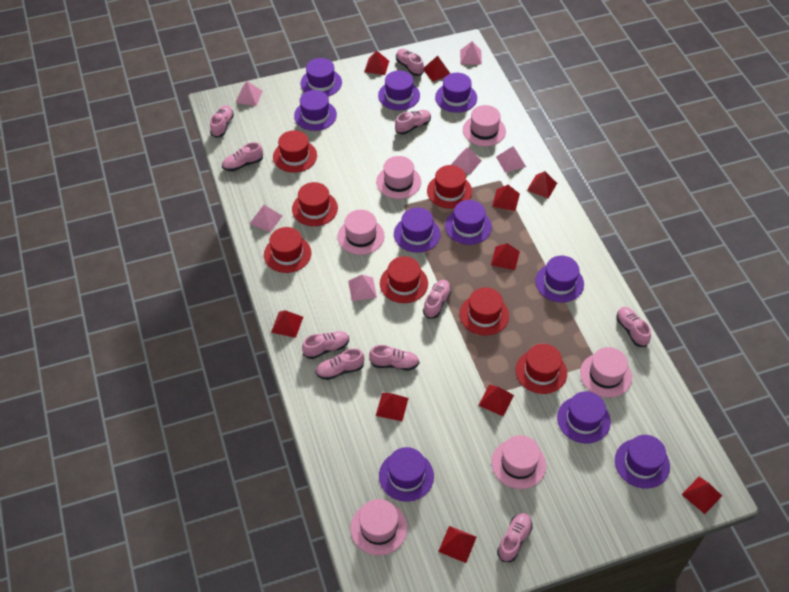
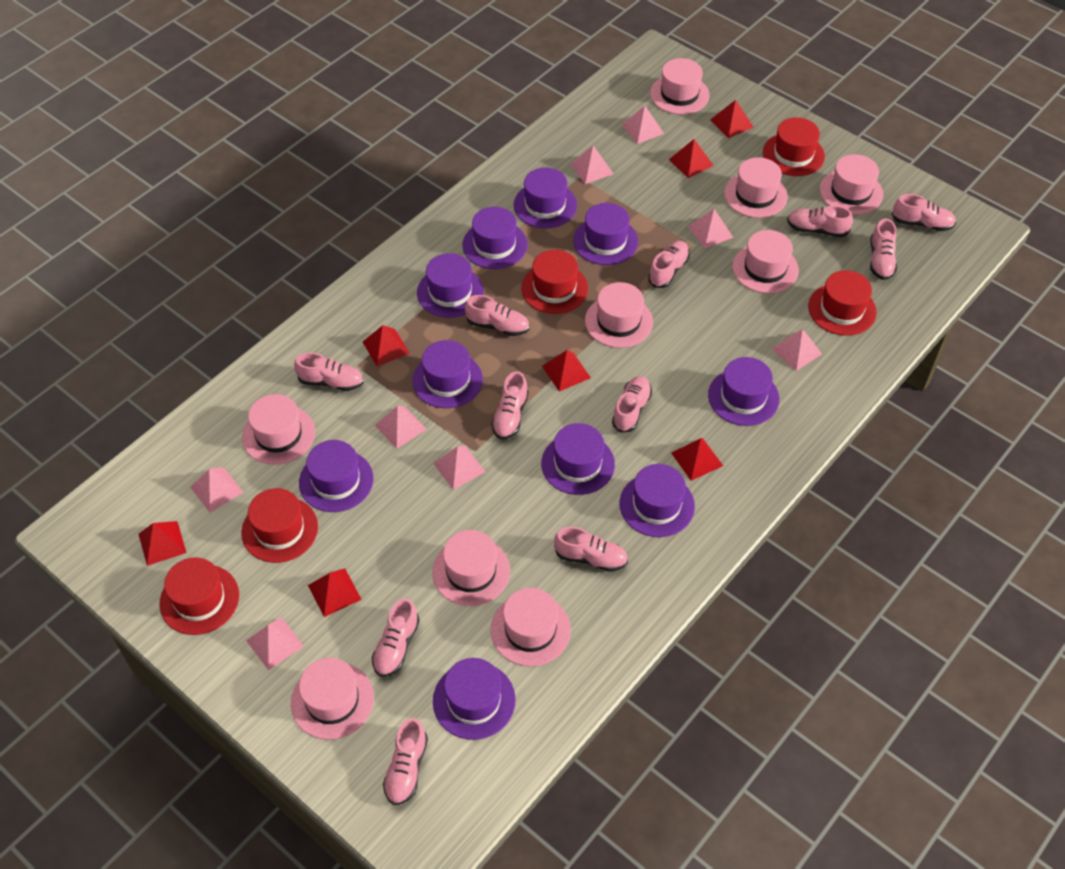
pink hat: [338,210,385,255] [350,499,407,555] [376,156,421,199] [463,105,506,146] [491,435,546,489] [580,347,632,398] = 6 -> [242,394,315,465] [291,658,374,740] [432,530,510,606] [491,588,571,666] [585,282,653,348] [650,58,710,115] [724,157,788,218] [732,230,799,293] [820,154,883,215] = 9
pink pyramid: [236,81,263,106] [250,205,282,232] [348,275,377,301] [451,147,482,174] [460,41,482,65] [496,146,526,173] = 6 -> [190,467,243,513] [246,617,304,670] [375,406,427,449] [433,446,485,490] [571,146,614,184] [622,106,664,144] [688,209,734,248] [772,329,822,371] = 8
pink shoe: [210,105,234,138] [222,142,263,171] [302,331,349,359] [316,348,364,380] [369,345,419,371] [395,110,431,134] [396,49,424,76] [423,280,451,319] [497,513,533,562] [616,307,651,347] = 10 -> [294,353,364,391] [372,598,420,677] [383,718,428,805] [465,295,529,336] [491,371,529,439] [554,527,628,572] [612,376,652,433] [648,241,690,288] [787,206,853,237] [870,219,897,280] [892,194,956,231] = 11
red hat: [264,227,311,273] [273,130,317,173] [292,182,338,226] [380,256,428,303] [427,165,472,209] [460,287,509,336] [516,344,567,394] = 7 -> [159,557,239,635] [241,488,318,563] [521,250,588,314] [763,117,825,176] [808,270,877,336] = 5
red pyramid: [271,310,303,338] [364,50,389,75] [376,393,408,421] [424,56,451,82] [438,526,477,563] [478,385,514,416] [491,243,520,270] [492,185,520,211] [527,171,557,199] [681,477,722,514] = 10 -> [139,521,187,566] [308,568,362,617] [363,325,410,367] [542,350,591,391] [669,139,714,178] [671,438,723,481] [710,100,753,138] = 7

